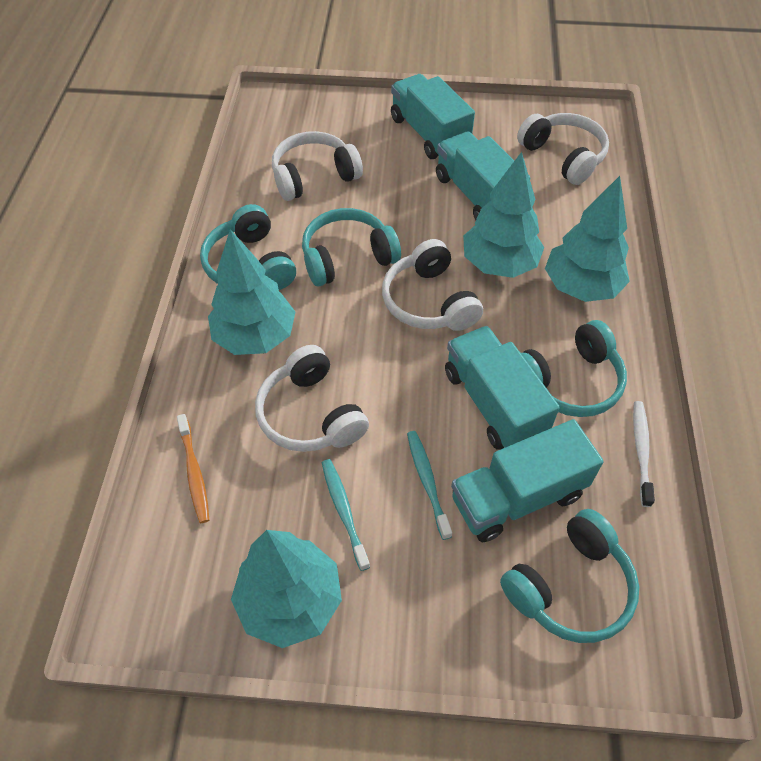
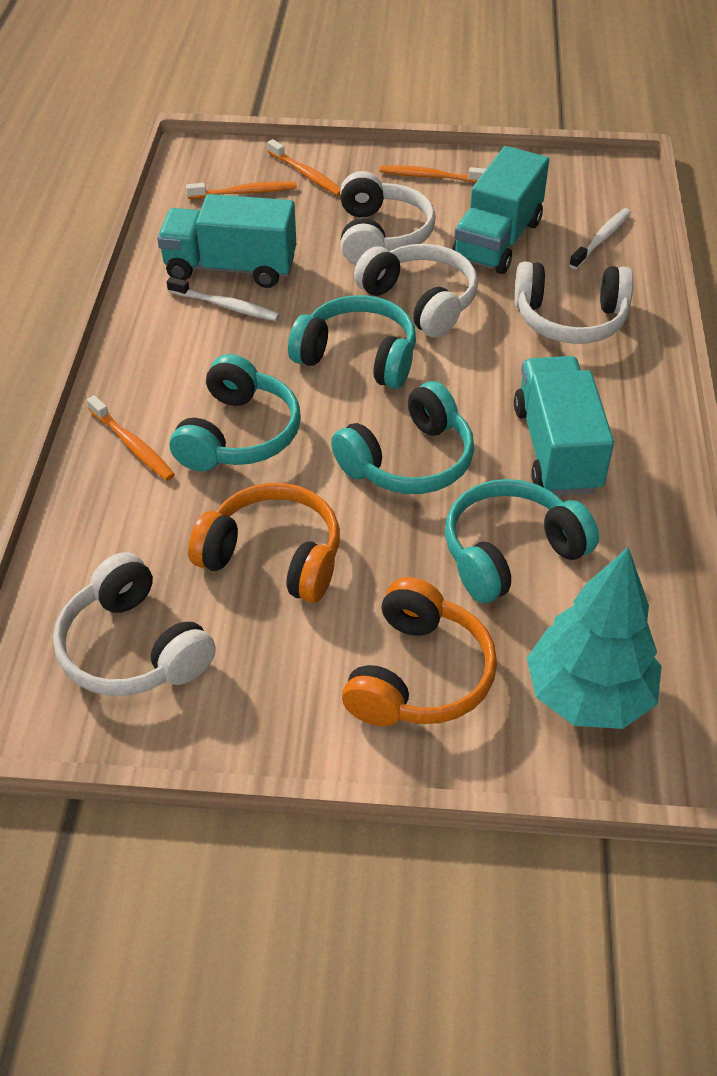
orange headphones: none = 0 -> [188,483,340,603] [342,577,497,726] = 2
orange toothbrush: [177,414,209,523] = 1 -> [87,395,175,481] [186,181,297,199] [267,139,341,196] [380,165,486,183] = 4
turquoise toothbrush: [322,459,370,571] [407,431,452,540] = 2 -> none = 0
turquoise tree: [208,229,295,355] [231,530,342,648] [463,152,544,278] [545,176,630,302] = 4 -> [527,547,662,729] = 1
turquoise truck: [391,74,475,159] [436,131,530,220] [445,326,560,450] [451,419,603,542] = 4 -> [157,194,296,288] [452,146,549,274] [514,356,614,496] = 3
white toothbrush: [633,401,655,507] = 1 -> [167,277,280,321] [569,208,631,269] = 2

